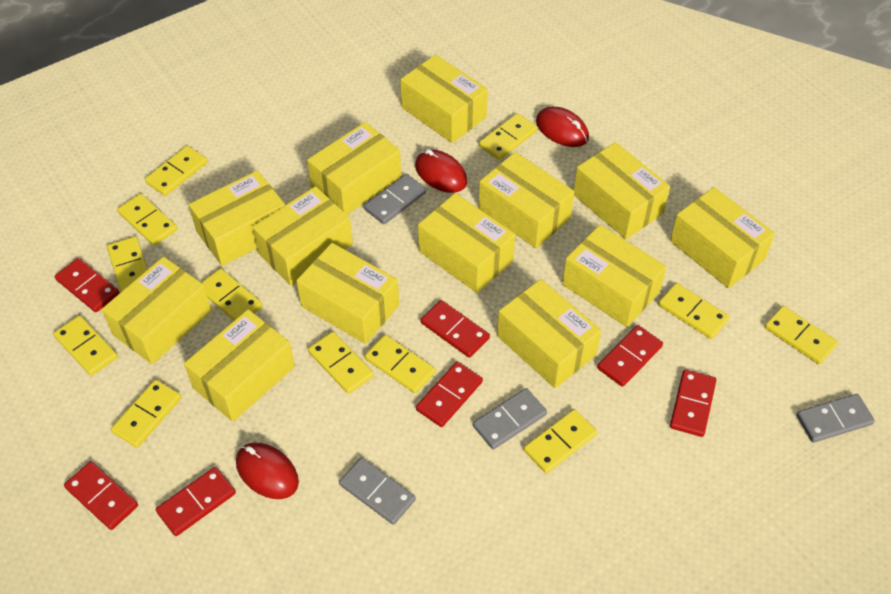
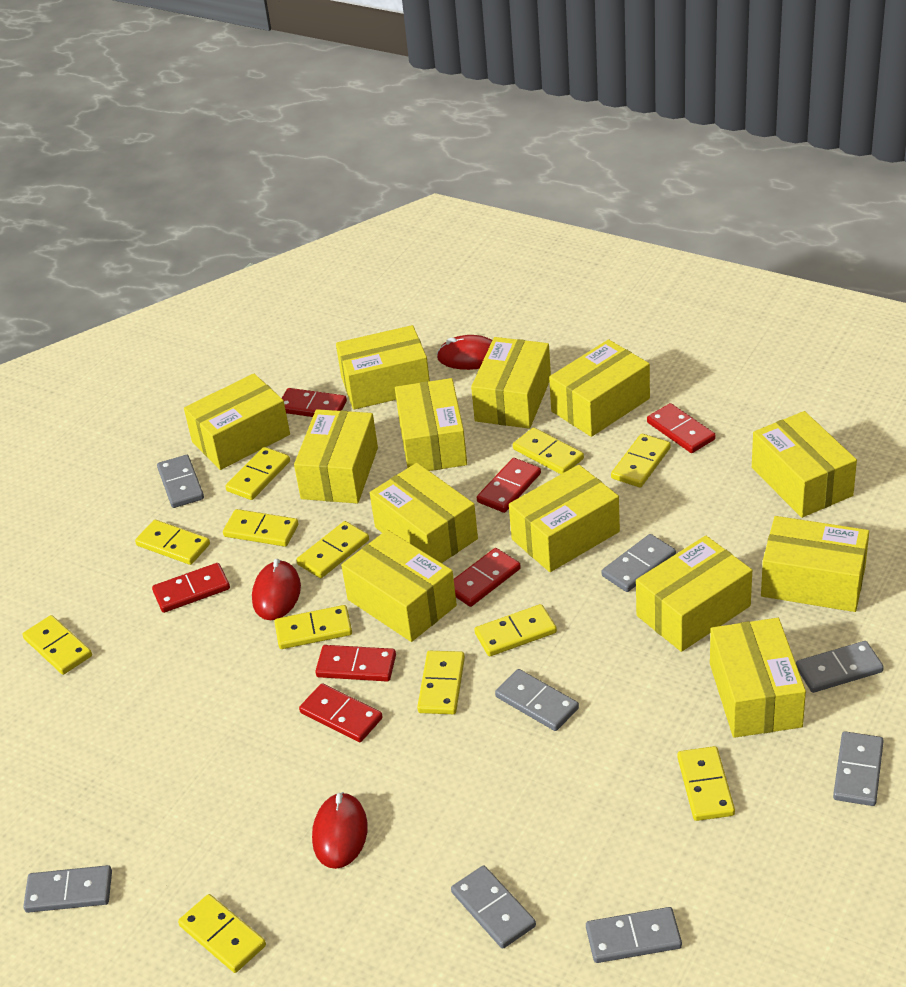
grey domino: [339,457,416,525] [364,174,426,224] [473,388,547,449] [796,394,875,443] = 4 -> [23,865,112,913] [157,455,204,508] [451,865,536,949] [495,669,579,731] [586,907,682,963] [601,534,676,592] [796,641,884,693] [833,731,884,806] = 8

